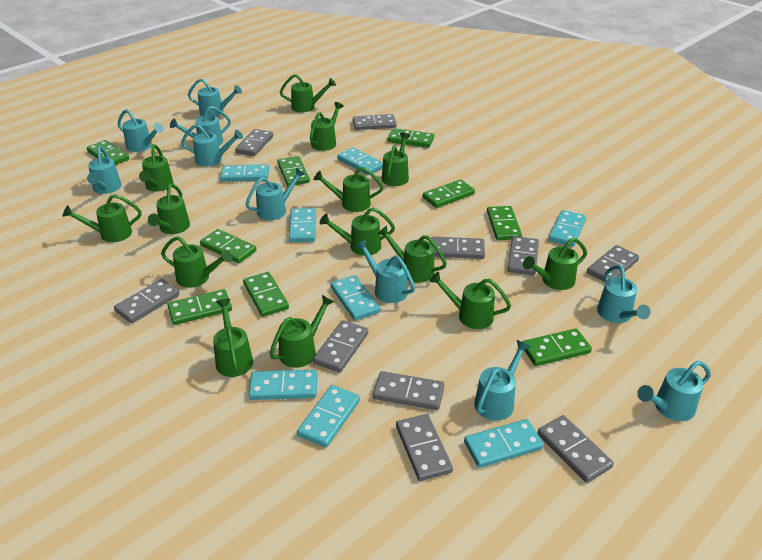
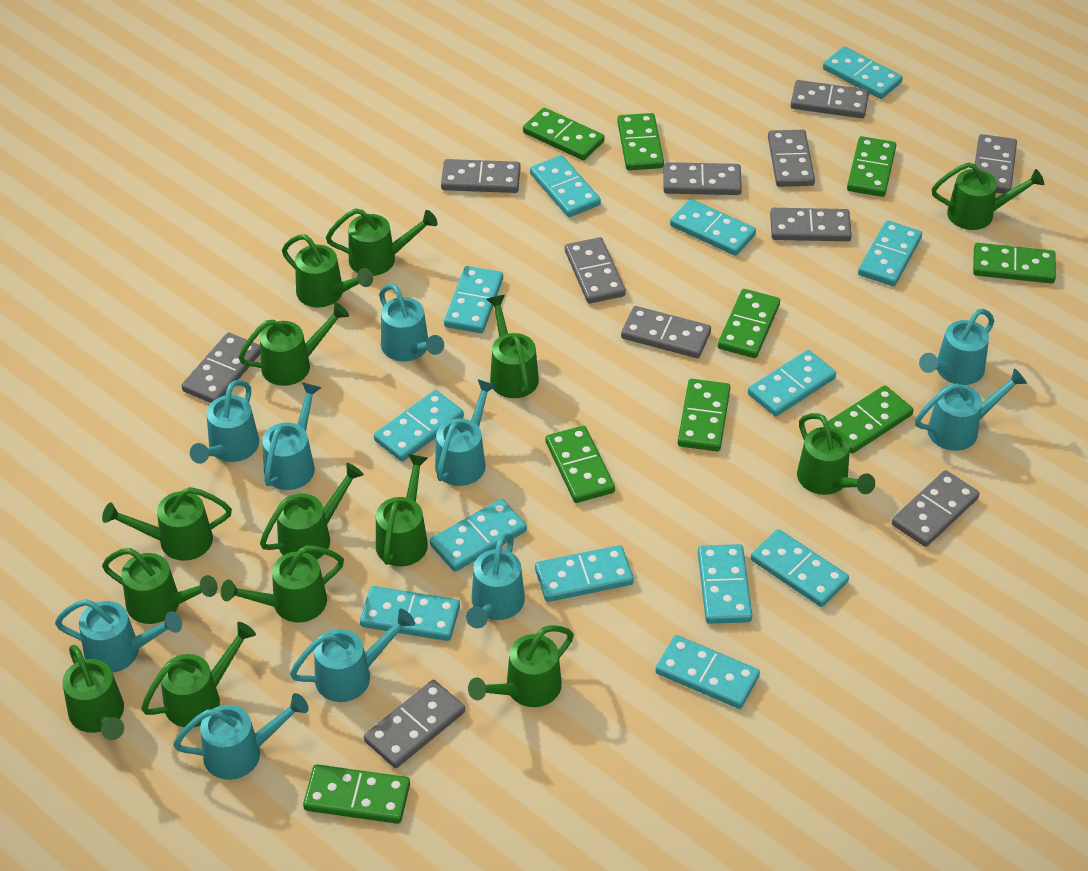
grey domino: [114,279,180,323] [235,129,273,156] [313,320,368,373] [353,114,396,130] [373,371,445,410] [396,414,453,481] [431,237,485,259] [507,236,539,276] [538,415,614,483] [587,245,639,282] = 10 -> [182,333,261,403] [364,680,465,768] [441,159,521,193] [565,237,626,304] [621,306,711,358] [663,162,742,195] [768,130,815,187] [770,208,852,241] [791,80,869,118] [892,470,979,547] [975,134,1017,194] = 11
turquoise domino: [220,164,269,182] [248,370,317,400] [289,208,316,242] [297,385,360,448] [331,275,380,321] [337,147,383,175] [464,419,544,468] [549,210,586,247] = 8 -> [360,586,460,641] [374,390,464,462] [430,499,527,572] [444,266,503,333] [530,155,601,217] [535,545,634,602] [656,635,760,709] [670,199,756,256] [698,544,752,624] [748,350,836,416] [751,529,849,607] [823,46,903,99] [858,220,922,286] = 13

